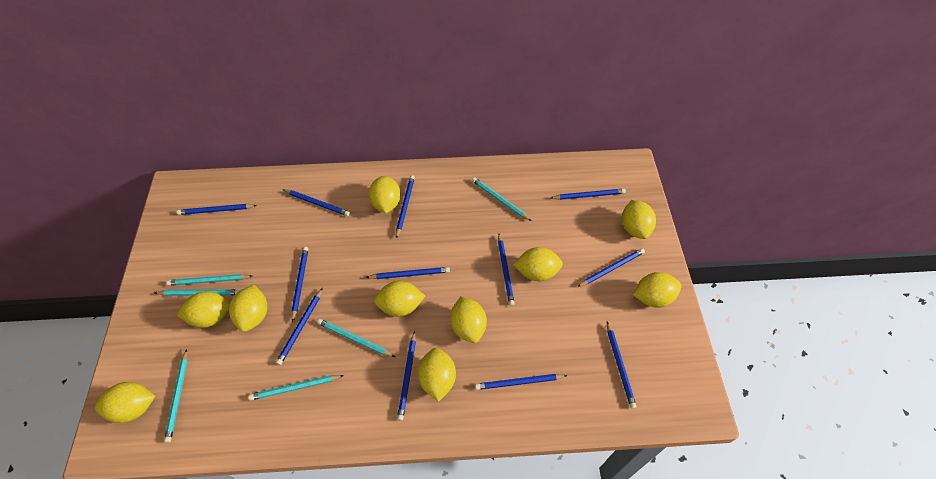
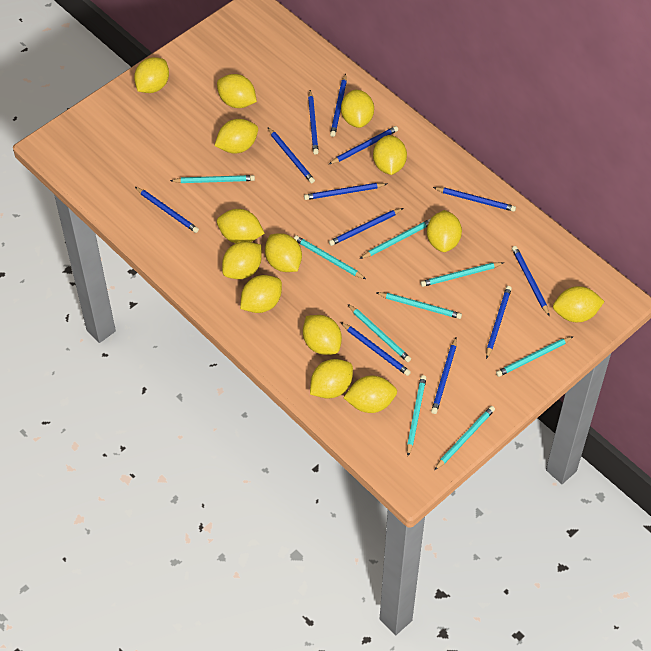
turquoise pencil: [155,289,240,296] [164,349,188,443] [166,274,252,286] [248,375,344,400] [317,319,395,357] [472,177,531,221] = 6 -> [170,175,255,183] [294,236,366,279] [348,304,411,362] [360,219,430,259] [376,292,462,319] [407,375,426,456] [421,262,504,287] [435,406,495,470] [496,336,574,377] = 9
yellow lemon: [95,382,155,423] [177,291,230,328] [229,285,267,332] [369,176,401,213] [374,281,425,317] [418,348,456,402] [450,297,487,343] [513,247,563,281] [622,200,656,239] [633,272,682,308] = 10 -> [134,57,169,93] [214,119,258,154] [217,74,257,108] [217,209,265,243] [222,241,262,279] [240,275,282,313] [265,233,302,272] [303,315,342,355] [310,359,353,398] [341,89,374,128] [343,375,397,413] [373,135,407,175] [427,210,462,252] [553,286,605,322] = 14

